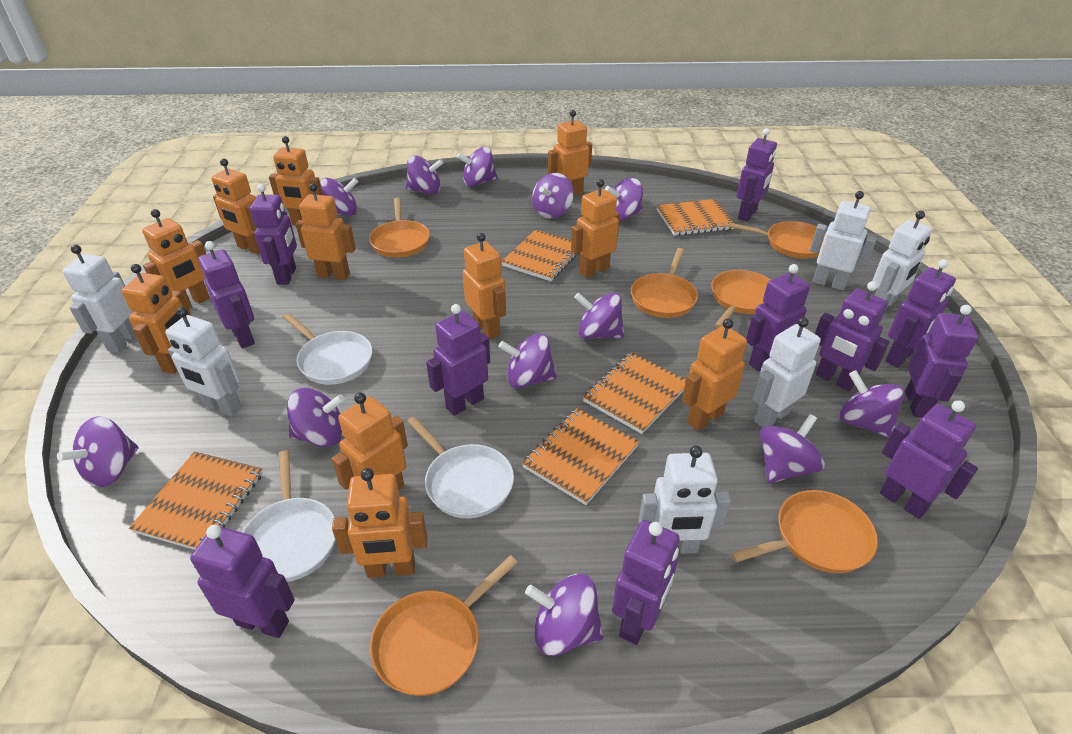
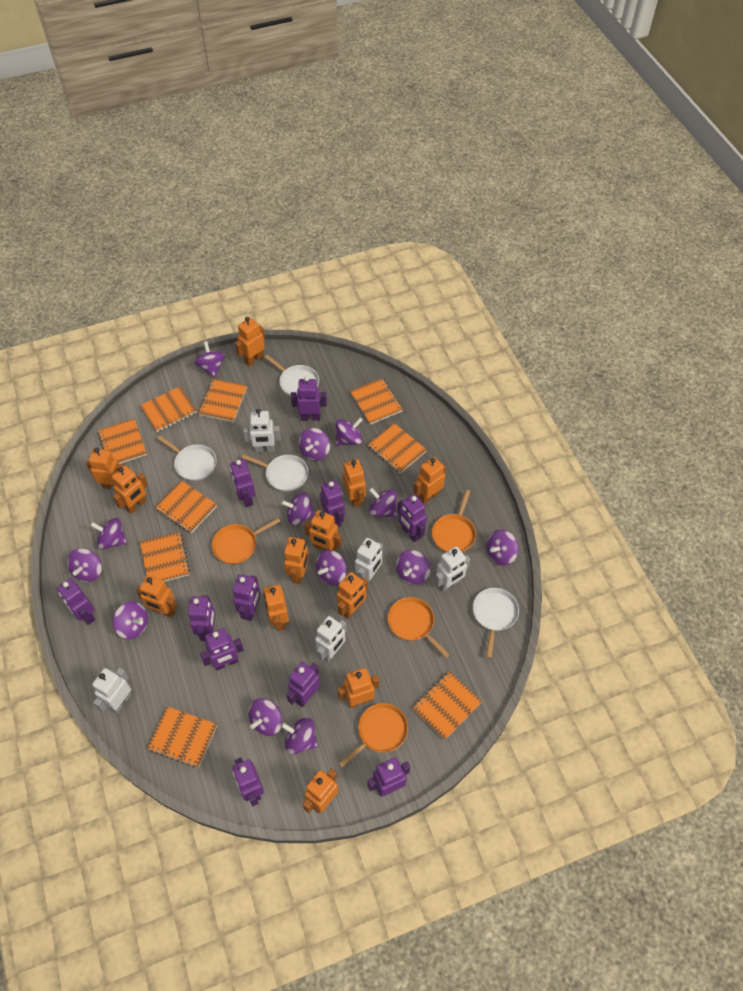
orange notebook: [129,451,263,550] [501,229,579,281] [522,408,639,505] [583,352,686,434] [657,199,735,236] = 5 -> [98,418,147,464] [140,386,197,432] [140,531,190,582] [147,707,217,768] [155,480,217,533] [198,379,247,422] [350,378,403,425] [367,423,427,474] [413,671,482,740] = 9
orange pan: [369,198,430,258] [370,555,518,696] [631,248,698,318] [711,270,770,329] [729,221,826,259] [731,490,878,573] = 6 -> [212,518,280,564] [338,703,408,768] [388,597,450,658] [432,490,476,552] = 4
orange robot: [121,264,191,374] [142,209,210,309] [211,159,260,254] [269,136,323,225] [296,183,356,280] [332,392,408,490] [332,468,428,578] [463,233,506,339] [548,110,592,195] [571,179,620,278] [682,319,747,431] = 11 -> [86,448,124,489] [112,466,148,514] [136,575,178,618] [235,317,265,366] [263,585,289,631] [284,537,309,584] [303,769,338,813] [304,510,342,551] [337,572,368,619] [337,668,379,708] [343,459,366,508] [414,457,446,504] = 12
purple spinning top: [57,416,138,487] [287,388,345,447] [320,178,358,216] [406,156,443,195] [456,147,498,187] [498,333,557,389] [525,574,603,656] [532,173,574,218] [574,292,625,339] [605,178,643,221] [760,414,825,483] [839,370,905,438] = 12 -> [67,548,102,582] [90,518,127,550] [113,601,148,639] [194,341,225,378] [248,698,283,736] [281,492,315,525] [281,717,318,755] [298,428,330,461] [316,550,347,585] [336,417,363,446] [369,487,397,518] [396,550,430,584] [486,530,519,565] = 13
white pan: [242,451,335,582] [283,313,373,385] [407,416,514,518] = 3 -> [157,436,217,481] [242,454,308,492] [264,355,319,396] [473,588,519,658] = 4
white robot: [62,245,135,353] [166,307,242,417] [639,445,731,554] [752,317,821,428] [810,191,877,290] [872,211,932,309] = 6 -> [92,667,131,714] [243,409,281,453] [315,616,347,662] [355,538,383,583] [435,546,471,592] = 5

